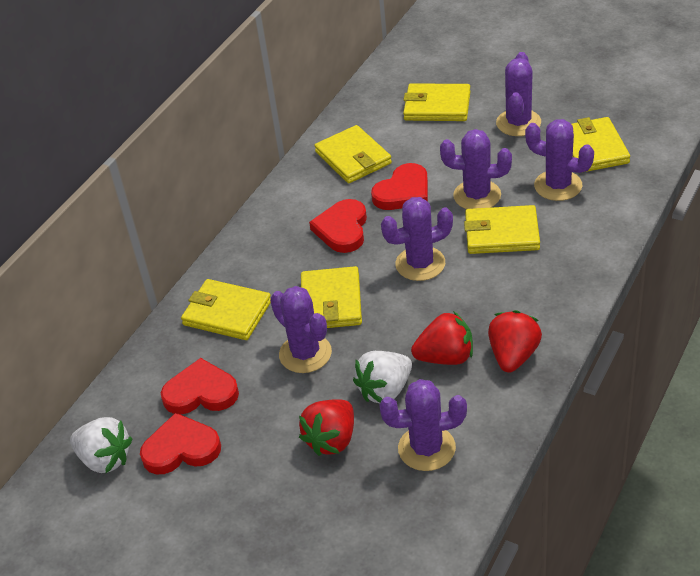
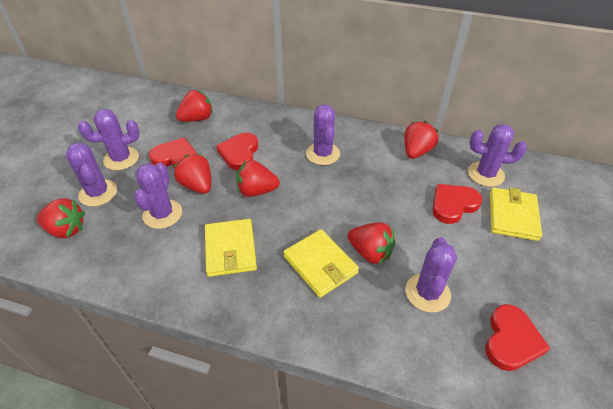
red strawberry: [299,399,354,456] [411,311,473,365] [488,310,542,373] = 3 -> [36,198,85,238] [173,154,211,194] [176,90,213,122] [236,160,280,197] [348,222,395,264] [404,121,438,159] = 6
white strawberry: [70,417,132,473] [353,351,412,403] = 2 -> none = 0
yellow wallet: [181,279,271,340] [301,266,362,328] [314,125,392,183] [403,83,471,121] [464,205,540,254] [572,117,630,172] = 6 -> [205,219,257,277] [284,229,359,298] [490,187,542,241] = 3

